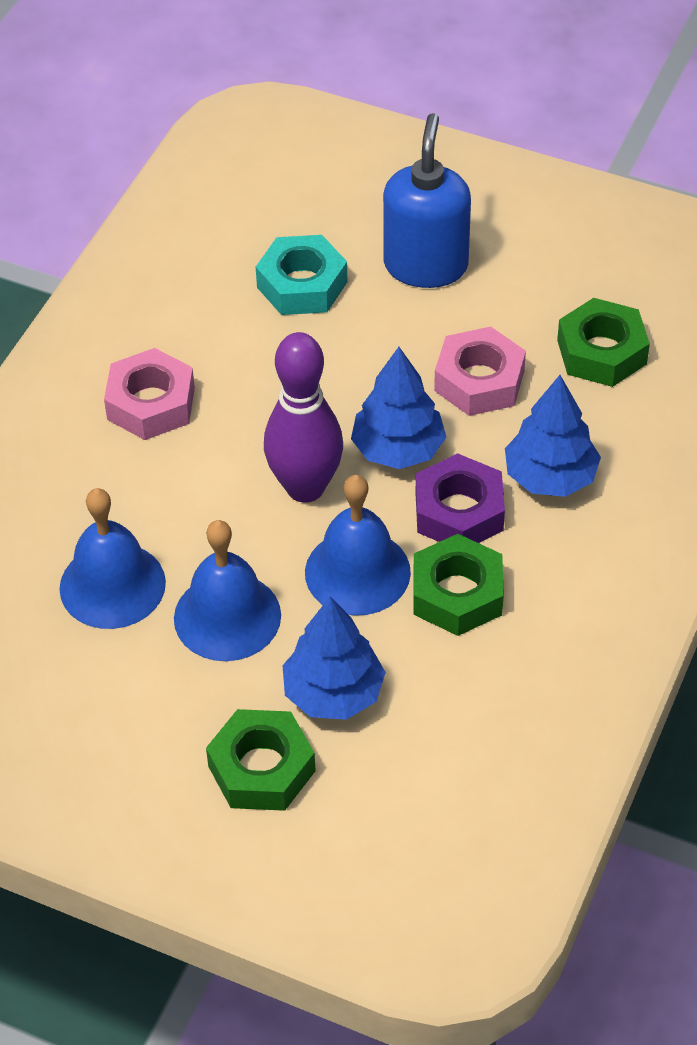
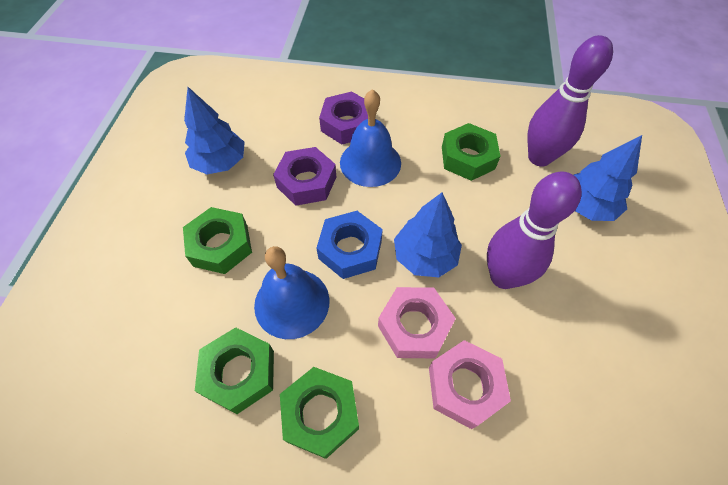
blue bell: [59,488,166,629] [174,520,281,661] [305,475,411,616] = 3 -> [254,246,329,339] [340,89,401,187] = 2
blue nut: none = 0 -> [316,211,383,279] = 1
blue soap dispenser: [383,113,471,288] = 1 -> none = 0
green nut: [206,709,315,811] [413,534,504,636] [557,298,650,387] = 3 -> [183,207,252,274] [195,327,274,414] [280,367,359,459] [442,123,501,181] = 4
purple bowling pin: [264,332,343,503] = 1 -> [487,171,582,289] [528,35,613,167] = 2
purple nut: [416,453,505,543] = 1 -> [273,147,336,206] [319,91,368,144] = 2
turquoise nut: [256,235,347,315] = 1 -> none = 0

